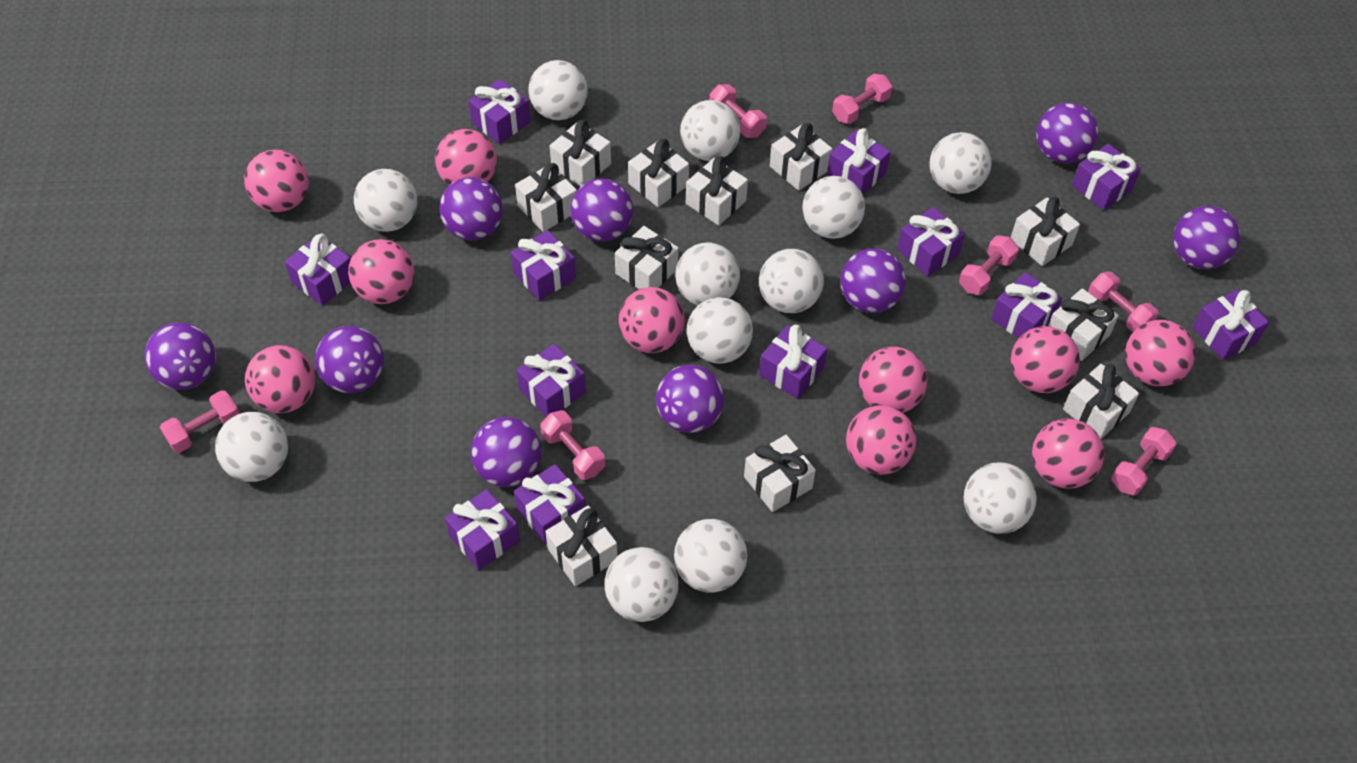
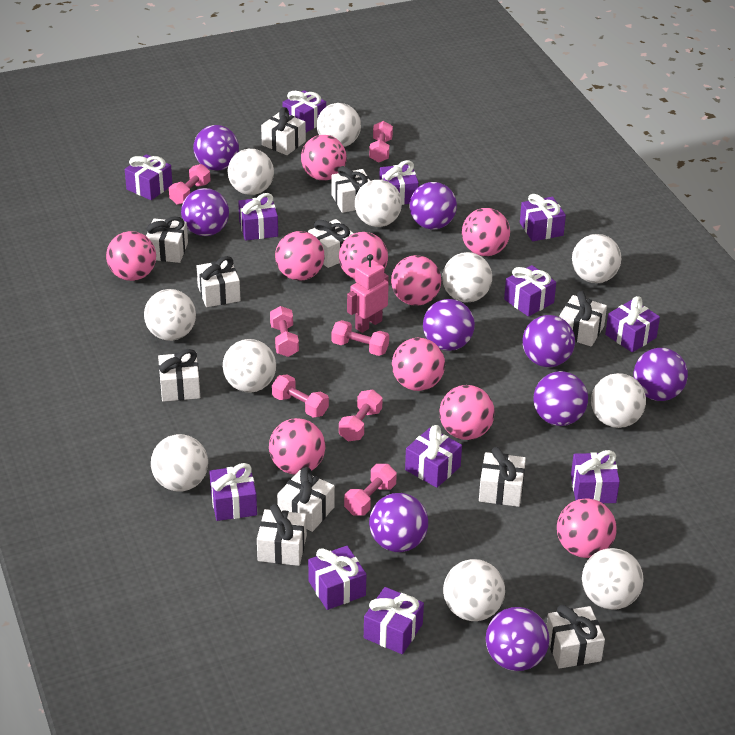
pink robot: none = 0 -> [347,254,389,333] = 1
white ball: [215,412,288,482] [354,169,417,232] [528,60,588,120] [605,547,679,622] [674,519,747,592] [675,242,740,305] [680,100,740,161] [687,297,753,364] [759,249,824,313] [802,176,865,239] [929,132,992,194] [964,462,1037,534] = 12 -> [144,289,196,341] [151,434,208,491] [223,339,276,392] [228,149,274,195] [317,103,361,147] [355,180,402,227] [442,252,492,302] [443,559,505,621] [572,234,621,283] [582,548,644,610] [591,373,646,428] = 11

